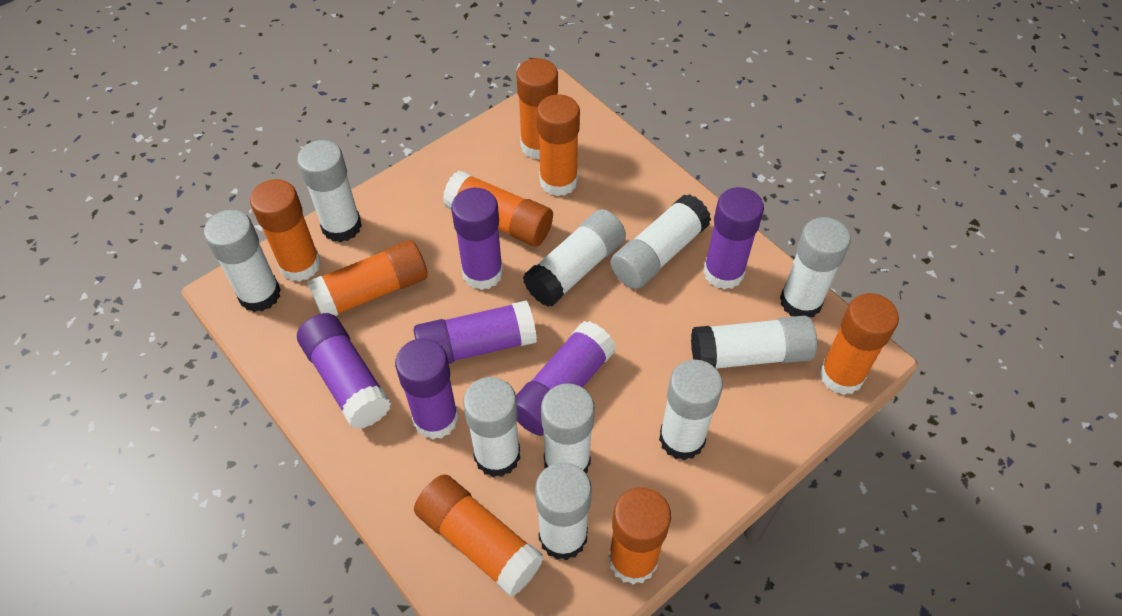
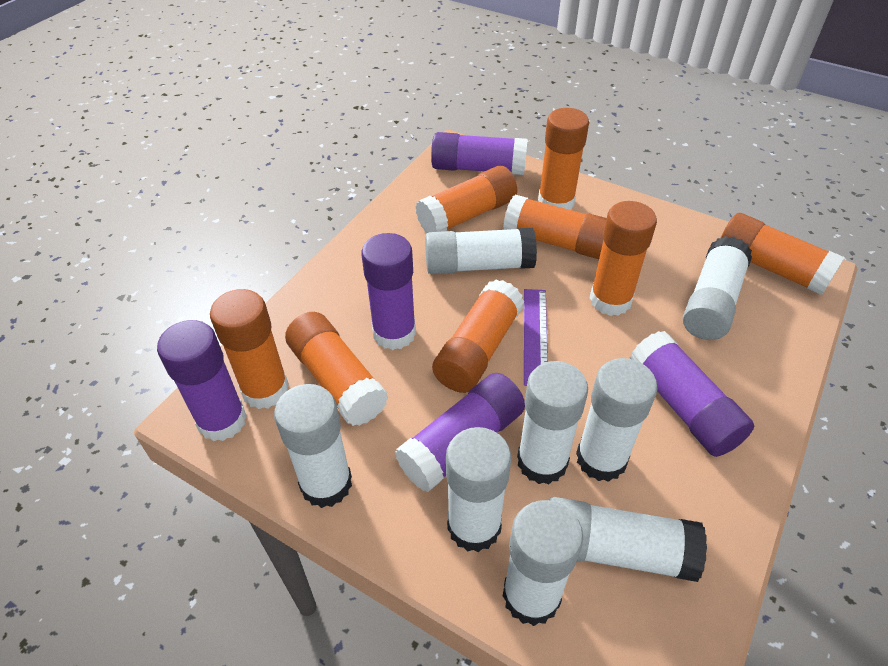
purple glue stick: [297,313,391,429] [395,338,458,440] [413,300,537,364] [451,188,503,290] [516,321,616,436] [703,187,764,290] = 6 -> [157,320,247,441] [362,233,416,350] [395,373,525,492] [431,132,528,175] [630,331,754,457] = 5
purple ruler: none = 0 -> [524,289,548,386] = 1
white glue stick: [204,210,281,312] [297,140,362,242] [463,377,520,477] [523,209,626,307] [535,462,592,560] [541,383,595,473] [611,194,711,289] [659,360,723,461] [691,316,817,369] [780,217,851,317] = 10 -> [274,384,352,508] [425,228,537,274] [446,427,511,552] [503,500,583,626] [517,361,588,484] [549,497,707,582] [576,358,657,482] [683,236,752,340] = 8

